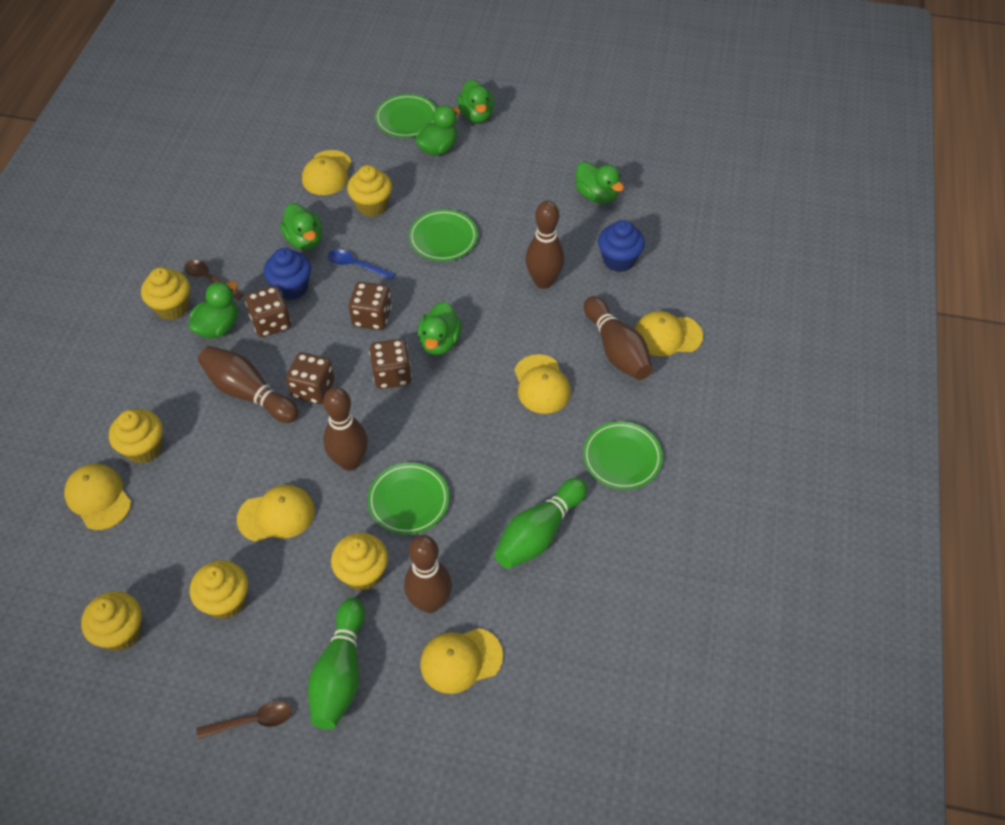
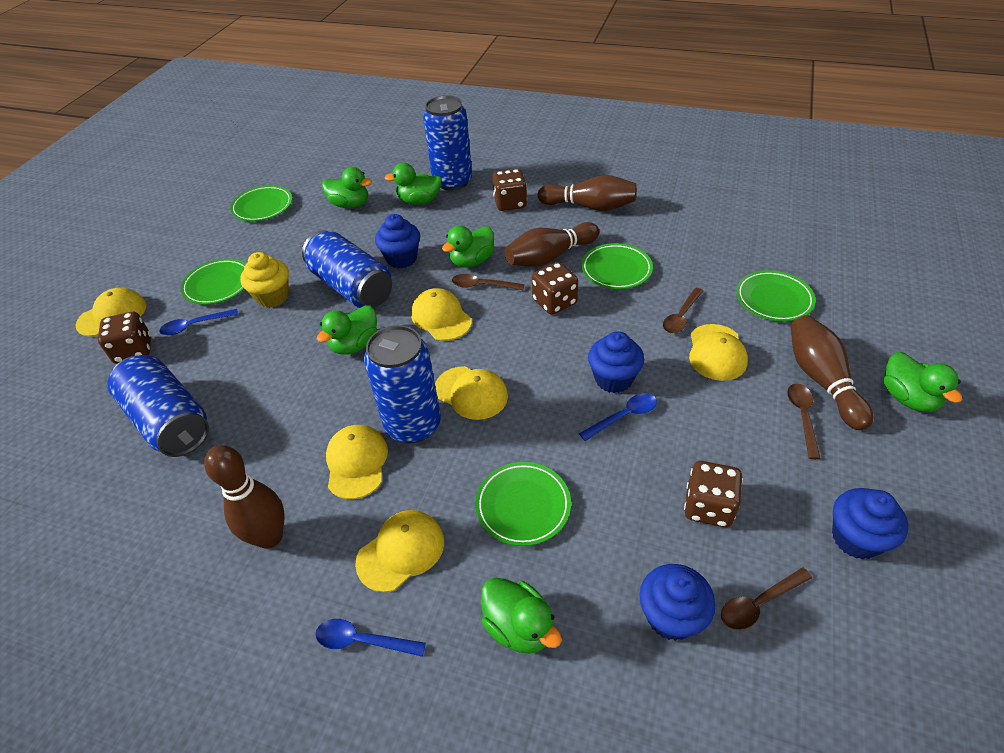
blue can: none = 0 -> [107,355,209,457] [302,230,392,308] [364,325,441,443] [423,95,472,191] = 4
blue cupcake: [263,248,311,300] [598,220,645,272] = 2 -> [375,214,420,268] [588,331,644,393] [639,564,715,641] [832,488,908,560] = 4
blue spoon: [328,249,395,280] = 1 -> [159,309,238,335] [315,619,426,657] [579,393,657,441] = 3
brown bowling pin: [198,346,299,423] [323,387,368,471] [404,535,452,613] [526,201,564,289] [584,296,653,380] = 5 -> [204,445,285,549] [505,222,599,267] [538,175,637,211] [790,315,873,430] = 4
brown spoon: [184,260,244,300] [196,701,291,739] = 2 -> [452,274,525,290] [663,288,703,334] [721,567,812,630] [787,384,821,459] = 4
green bowling pin: [308,598,365,730] [494,477,587,569] = 2 -> none = 0
green plate: [367,463,449,535] [375,94,436,138] [409,209,478,261] [583,421,663,490] = 4 -> [181,259,246,305] [230,185,292,221] [475,462,571,546] [581,243,653,289] [736,270,816,322] = 5
yellow cupcake: [81,591,141,651] [109,409,163,464] [141,267,190,320] [190,560,248,619] [331,533,388,591] [347,165,392,217] = 6 -> [240,252,289,308] = 1

